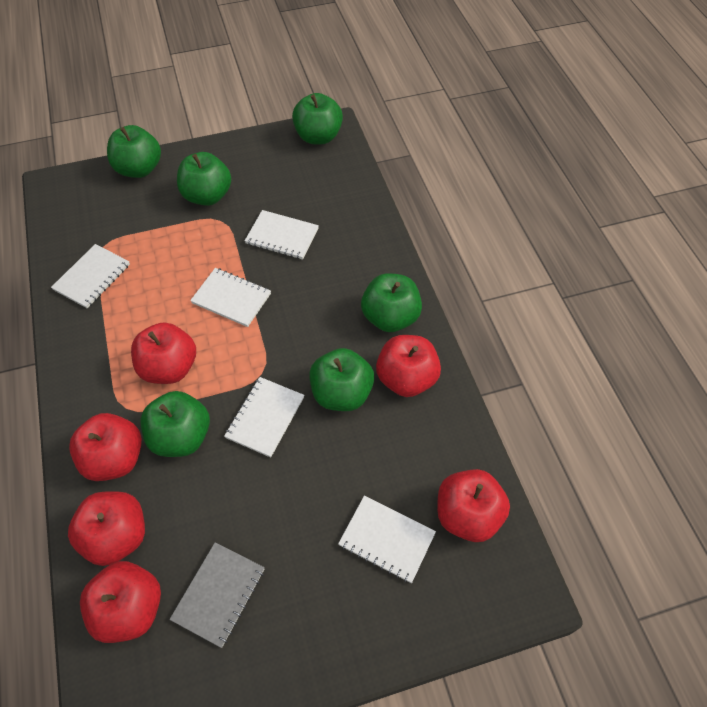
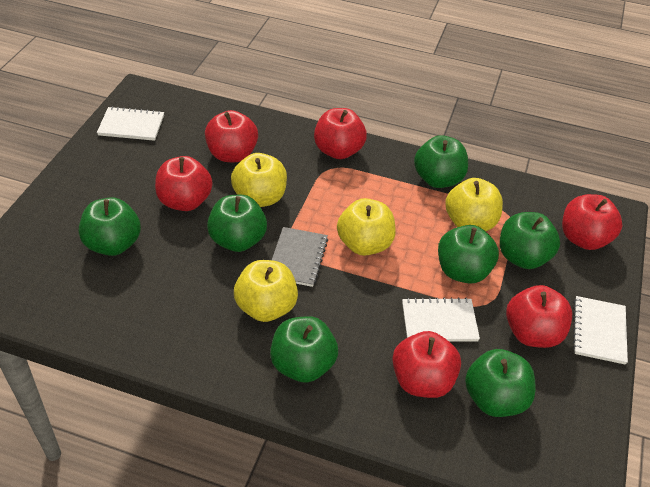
green apple: [107,125,161,178] [141,391,210,457] [177,152,231,206] [292,93,343,145] [309,348,374,411] [361,273,422,332] = 6 -> [79,197,141,256] [207,195,267,252] [270,316,338,383] [414,135,468,188] [438,225,499,283] [465,349,536,417] [500,212,560,269] = 7
white notebook: [51,244,130,308] [190,268,271,327] [224,377,304,458] [245,210,319,260] [338,495,436,583] = 5 -> [97,107,164,141] [402,297,480,342] [573,296,628,365] = 3
yellow apple: none = 0 -> [231,153,287,207] [234,260,298,322] [337,198,396,256] [445,178,503,231] = 4

